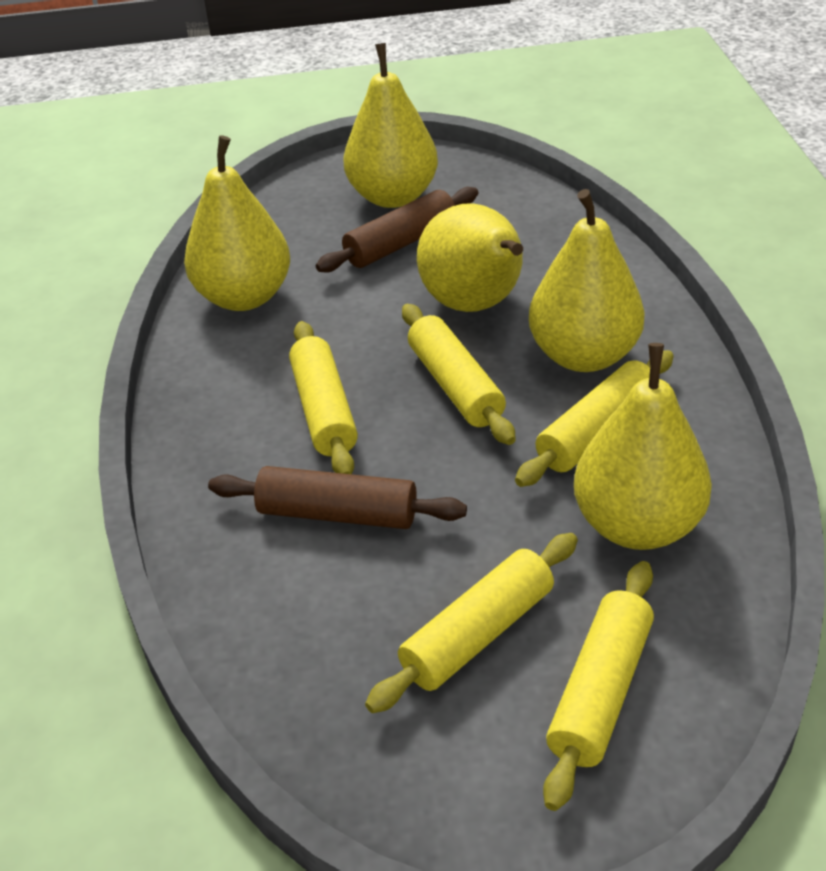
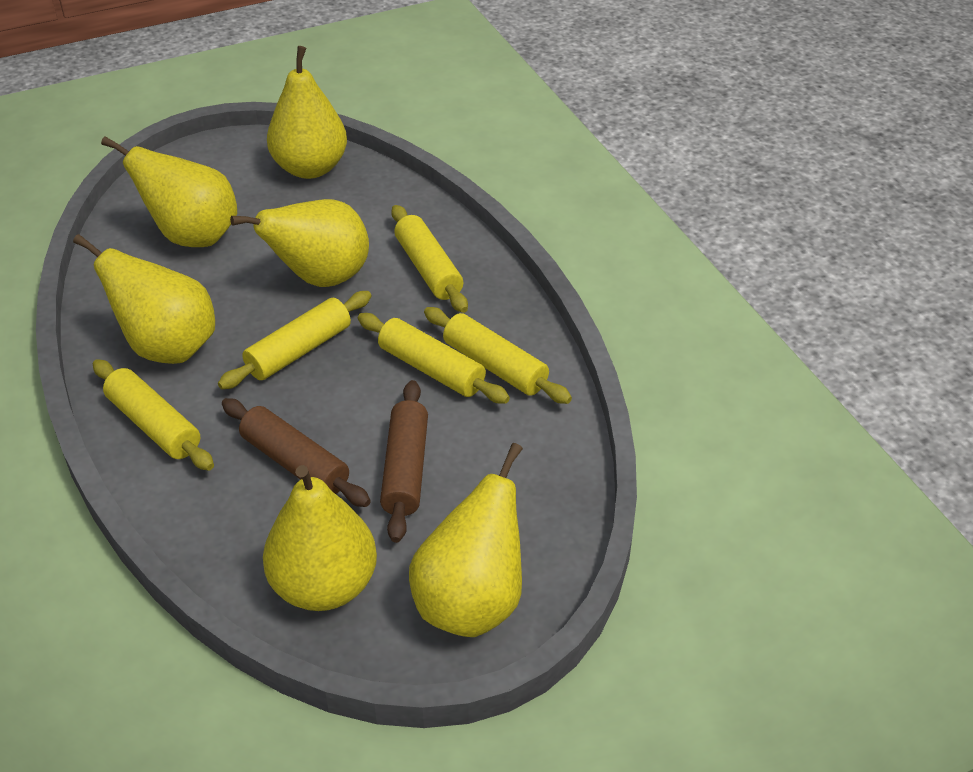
yellow pear: [184,135,290,311] [344,43,438,208] [417,203,523,312] [529,189,645,372] [574,343,712,550] = 5 -> [73,234,215,364] [101,136,237,247] [230,199,369,287] [263,465,377,611] [267,46,347,179] [409,443,523,637] = 6

